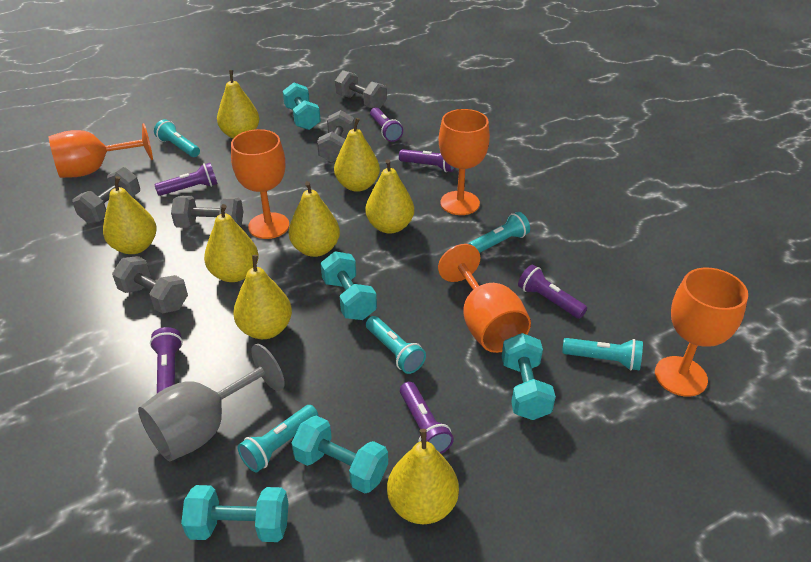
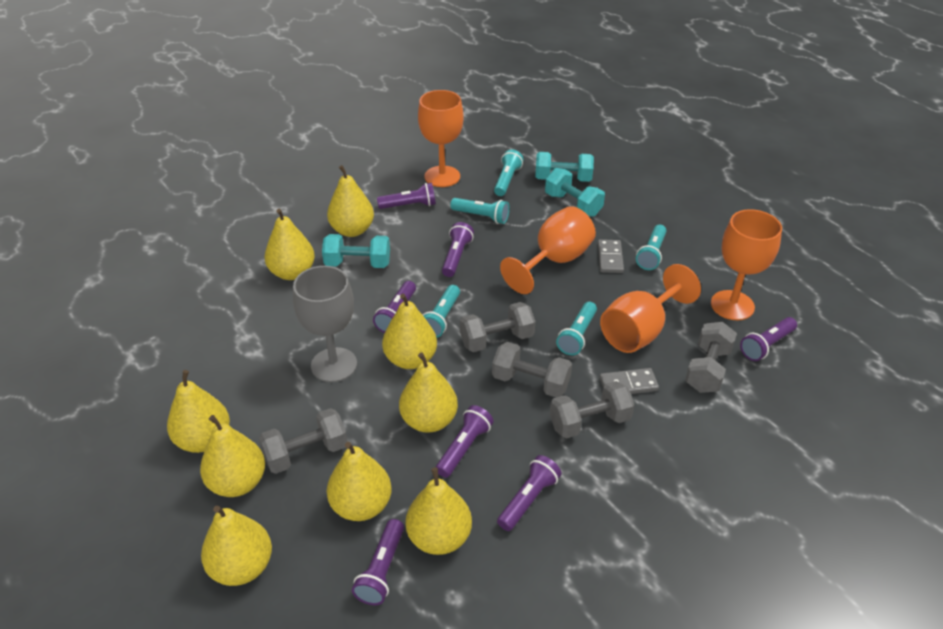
grey domino: none = 0 -> [598,239,624,273] [600,368,659,394] = 2
orange goblet: [49,123,153,178] [231,129,289,239] [438,244,531,353] [439,109,490,215] [655,268,748,397] = 5 -> [418,90,464,187] [500,206,596,294] [600,264,701,353] [711,209,782,320] = 4
purple flashlight: [150,327,183,393] [155,163,217,196] [370,107,403,142] [399,149,455,172] [400,382,454,454] [518,265,587,319] = 6 -> [352,519,404,605] [373,281,416,333] [377,183,436,209] [436,405,494,478] [442,222,474,277] [497,455,562,531] [740,317,797,361] = 7
turquoise dumbbell: [181,485,289,542] [283,83,321,130] [291,415,388,493] [320,251,377,320] [502,333,556,420] = 5 -> [322,234,390,268] [535,152,594,182] [545,168,605,217] = 3
yellow pear: [103,176,157,254] [204,204,259,282] [217,70,259,138] [233,255,292,339] [289,181,340,257] [334,118,380,192] [365,159,414,234] [387,429,459,524] = 8 -> [167,370,230,453] [200,415,265,497] [201,506,272,586] [265,209,315,280] [327,165,374,237] [327,442,392,521] [382,294,437,369] [399,352,458,433] [406,467,472,555] = 9

